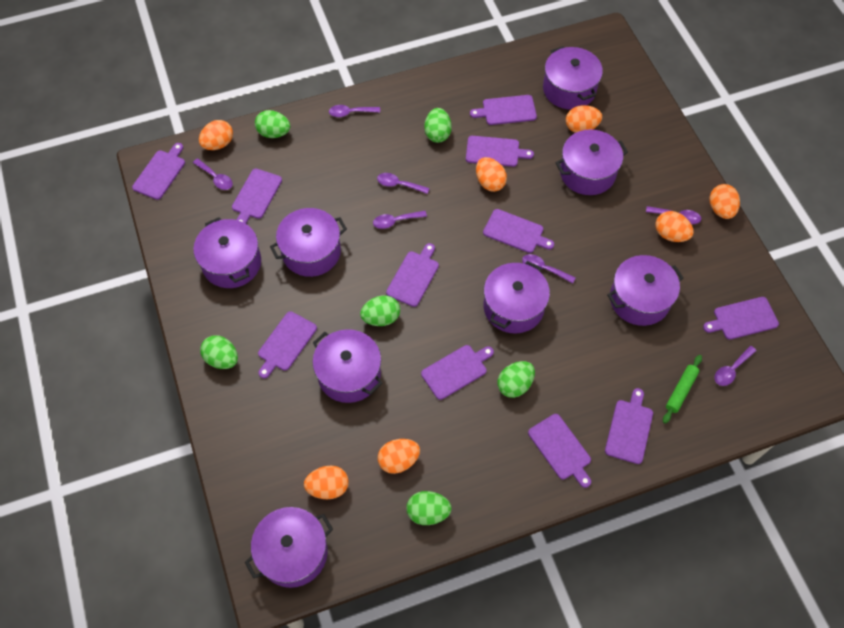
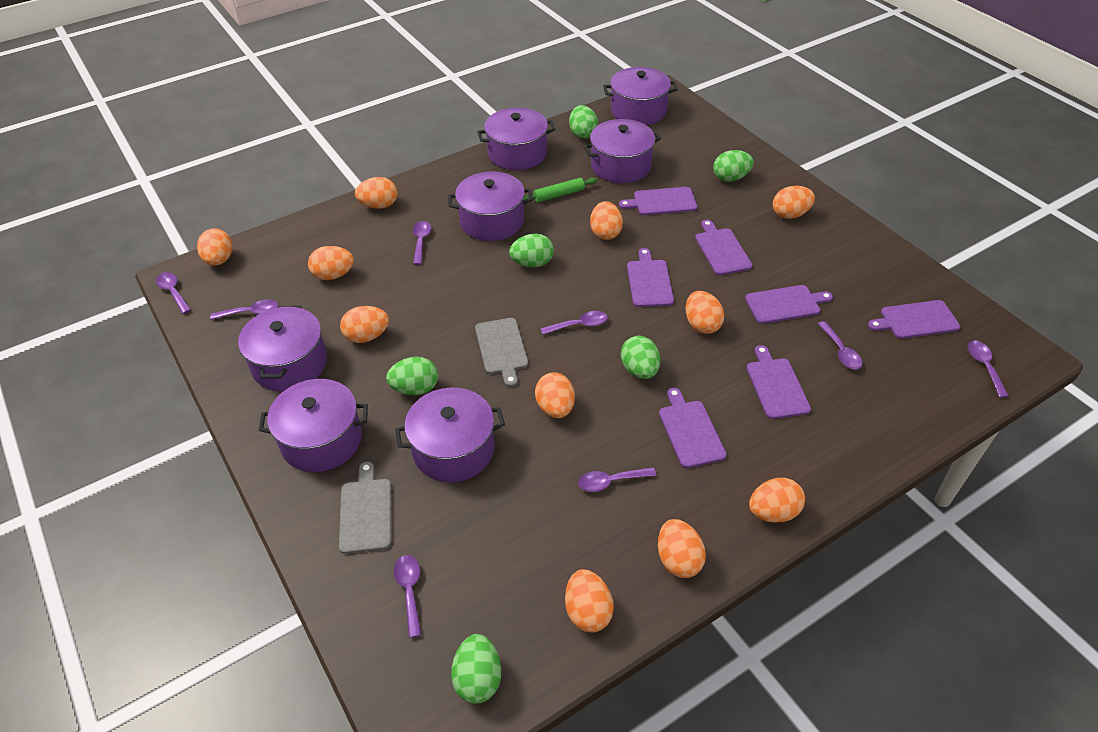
grey cutting board: none = 0 -> [339,462,391,554] [475,318,528,387] = 2
orange egg: [199,120,233,150] [304,466,349,499] [378,439,420,474] [476,157,507,192] [566,105,602,133] [655,211,694,242] [710,184,740,219] = 7 -> [197,228,233,266] [308,246,354,280] [340,306,389,343] [355,177,397,209] [535,372,575,418] [565,569,614,633] [590,201,623,240] [658,519,706,578] [686,291,724,334] [749,478,805,523] [773,186,815,219] = 11
purple cutting board: [132,143,185,200] [232,169,282,224] [258,311,317,378] [386,243,439,307] [421,345,494,400] [466,136,534,167] [470,95,537,125] [483,209,554,253] [528,414,591,488] [605,388,653,464] [703,297,779,340] = 11 -> [619,187,697,215] [627,248,674,307] [659,388,727,468] [695,220,752,275] [745,285,833,324] [746,345,811,419] [868,300,960,339] = 7
purple pot: [193,217,261,288] [245,507,333,588] [270,208,347,277] [313,329,383,403] [484,261,550,334] [543,46,603,110] [556,129,628,195] [607,255,684,326] = 8 -> [238,306,327,391] [259,379,368,472] [395,388,505,482] [448,172,533,241] [477,108,556,170] [583,119,661,183] [603,67,678,125] = 7
purple spoon: [193,158,233,190] [329,105,380,117] [373,211,427,229] [377,173,430,194] [522,254,576,283] [646,206,701,224] [714,346,756,386] = 7 -> [156,272,191,314] [210,300,278,320] [394,555,421,638] [413,221,431,265] [540,311,608,335] [578,467,656,492] [818,321,862,369] [968,340,1009,398] = 8

